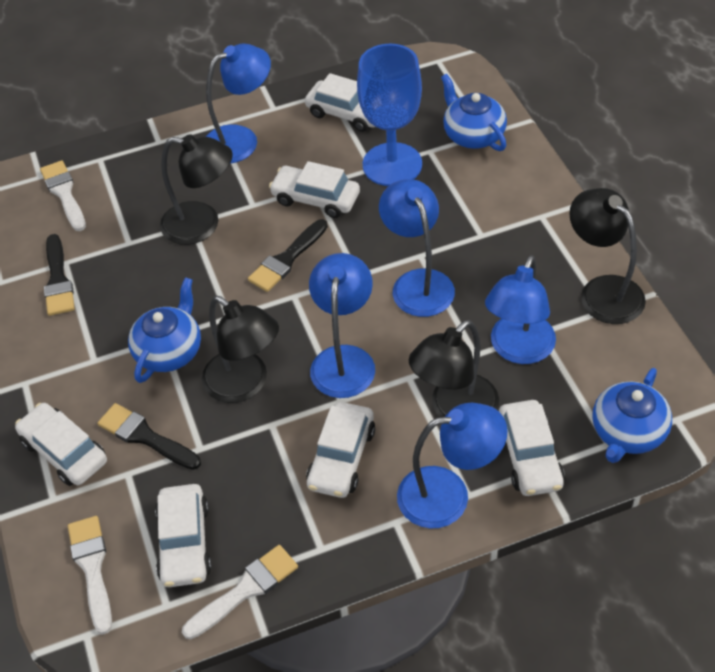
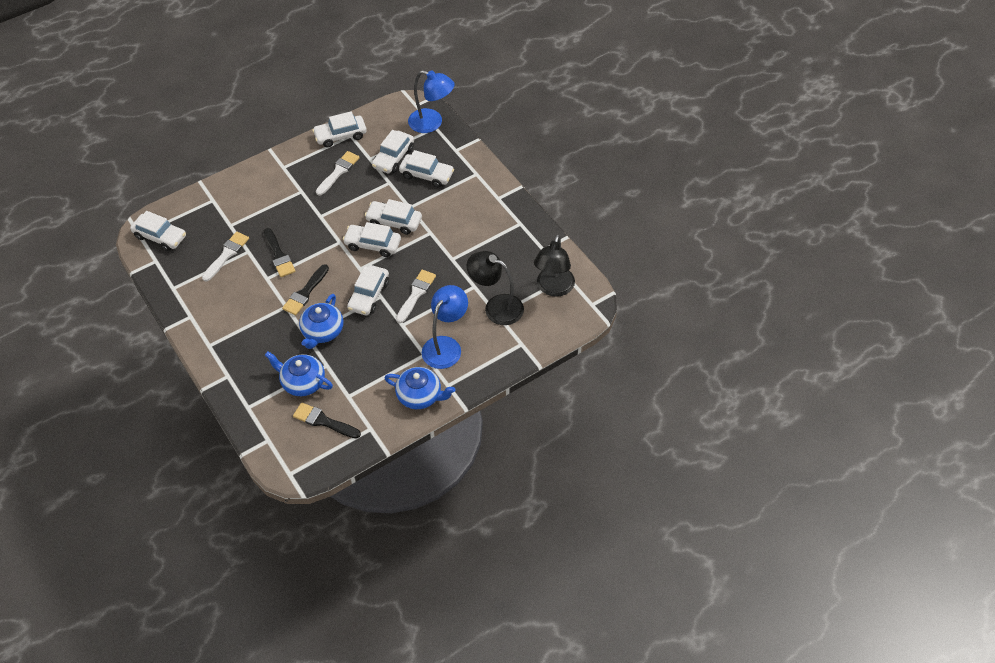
black lamp: [160,134,233,245] [202,296,279,403] [409,320,499,417] [569,188,646,324] = 4 -> [467,251,524,325] [534,234,575,297] = 2
blue goblet: [357,44,422,186] = 1 -> none = 0
blue lamp: [206,44,271,163] [309,253,375,398] [379,179,455,317] [397,403,508,528] [485,255,556,364] = 5 -> [408,70,455,133] [422,285,468,369] = 2
white car: [15,403,107,486] [155,484,212,587] [269,161,360,218] [305,73,375,132] [306,402,375,498] [499,400,565,496] = 6 -> [130,211,186,251] [312,111,367,148] [343,222,401,257] [347,265,389,315] [365,199,422,235] [372,130,414,173] [399,150,454,188] = 7

